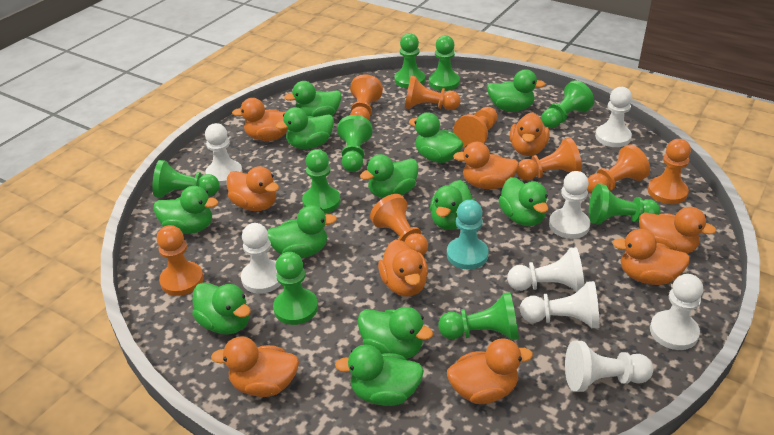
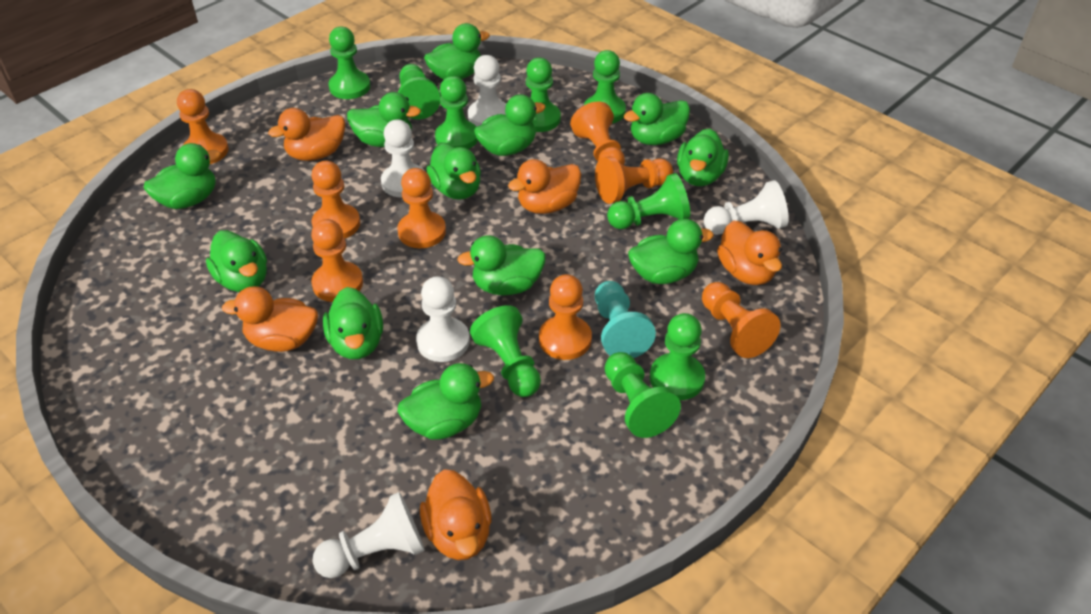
orange duck: [211,336,299,397] [227,166,279,211] [232,98,288,141] [378,239,428,297] [447,338,533,404] [453,142,519,189] [510,112,549,156] [612,229,690,285] [639,207,717,254] = 9 -> [222,286,318,352] [268,108,345,161] [420,469,492,560] [508,159,581,214] [717,220,782,285] = 5
white pawn: [205,123,243,186] [241,223,281,294] [507,247,584,292] [520,281,600,328] [549,171,590,239] [565,341,653,392] [595,87,632,147] [650,274,703,350] = 8 -> [312,492,425,578] [381,119,425,197] [416,276,470,362] [468,55,506,127] [704,180,789,234] = 5

